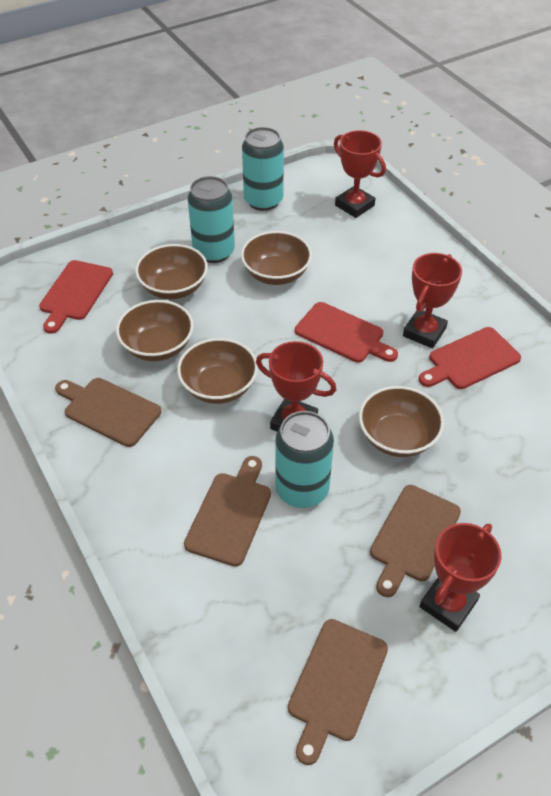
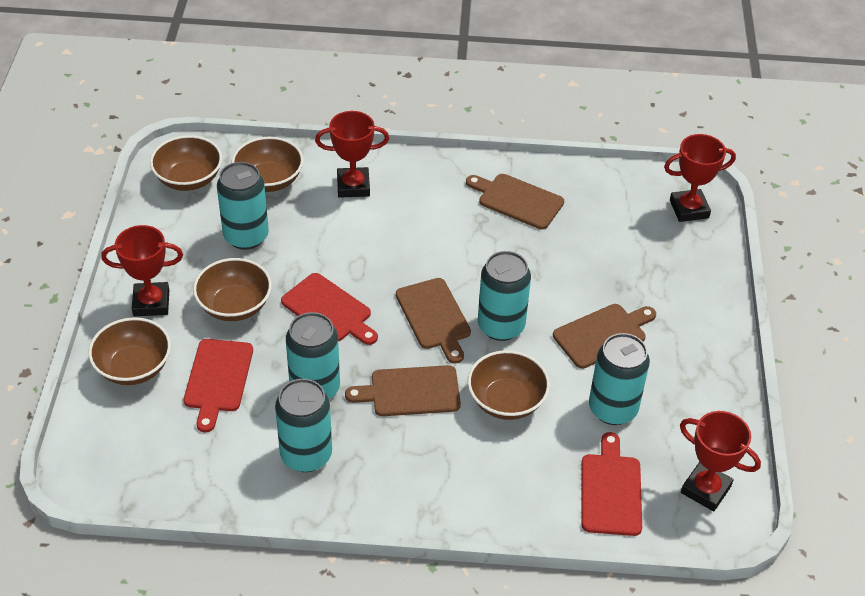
turquoise can: [188,176,235,263] [242,127,284,211] [275,411,334,508] = 3 -> [217,162,269,250] [275,379,332,472] [286,312,340,399] [478,251,531,341] [589,333,650,425] = 5

